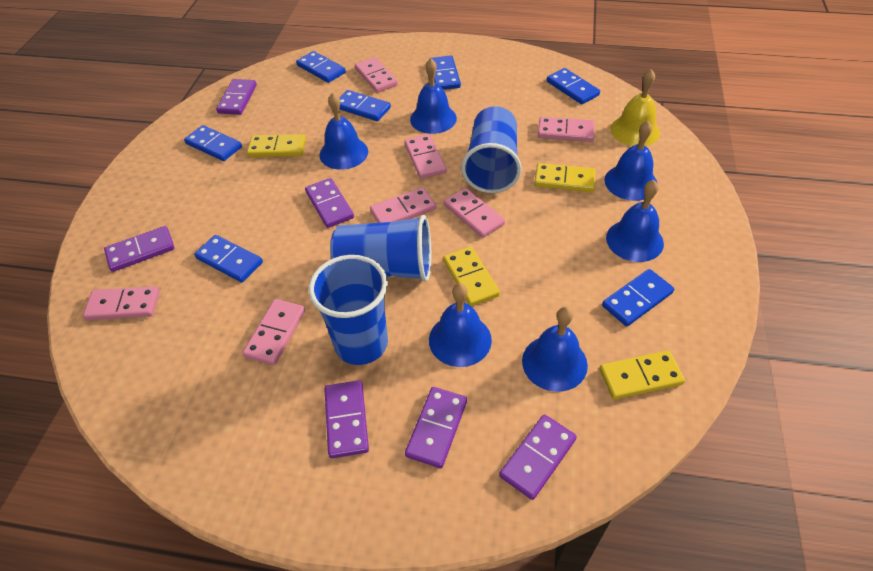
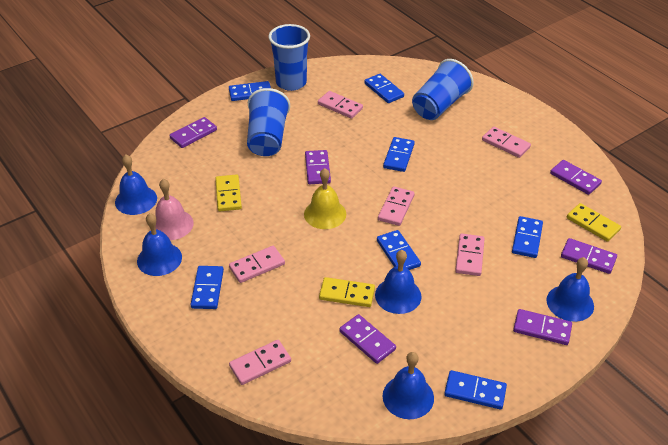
blue bell: [320,93,368,170] [410,58,457,134] [429,283,492,367] [522,307,588,392] [604,121,657,201] [606,180,664,262] = 6 -> [115,154,157,215] [137,213,182,276] [375,250,422,314] [382,352,434,419] [546,257,594,322] = 5
pink bell: none = 0 -> [155,179,194,240] = 1
pink domino: [83,286,160,320] [242,299,305,365] [355,57,398,93] [370,187,436,223] [404,134,447,179] [444,188,505,238] [538,117,594,142] = 7 -> [229,246,285,283] [229,340,291,385] [318,91,363,119] [378,186,415,226] [455,234,485,276] [482,127,531,158] = 6
yellow domino: [247,134,306,157] [443,246,500,306] [534,163,596,192] [599,350,685,400] = 4 -> [215,174,242,211] [319,277,375,307] [567,203,621,242] = 3

